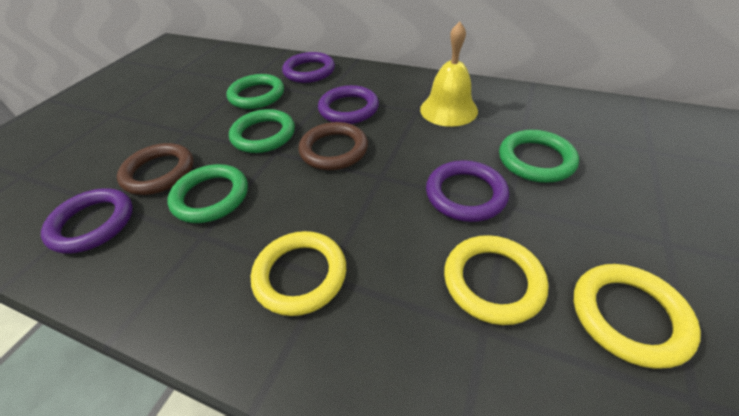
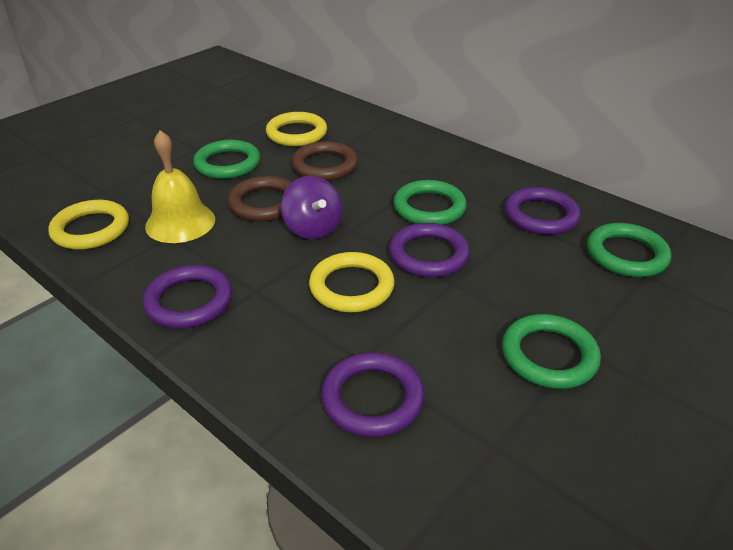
purple spinning top: none = 0 -> [281,176,342,239] = 1

